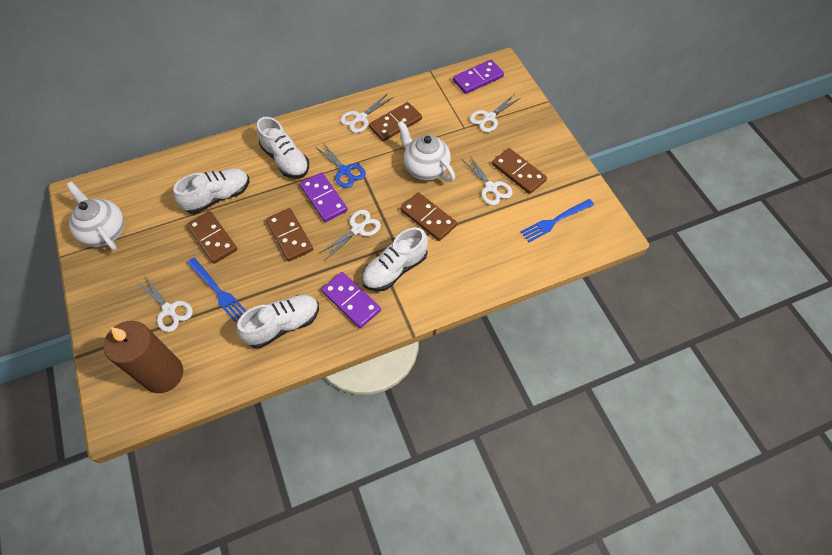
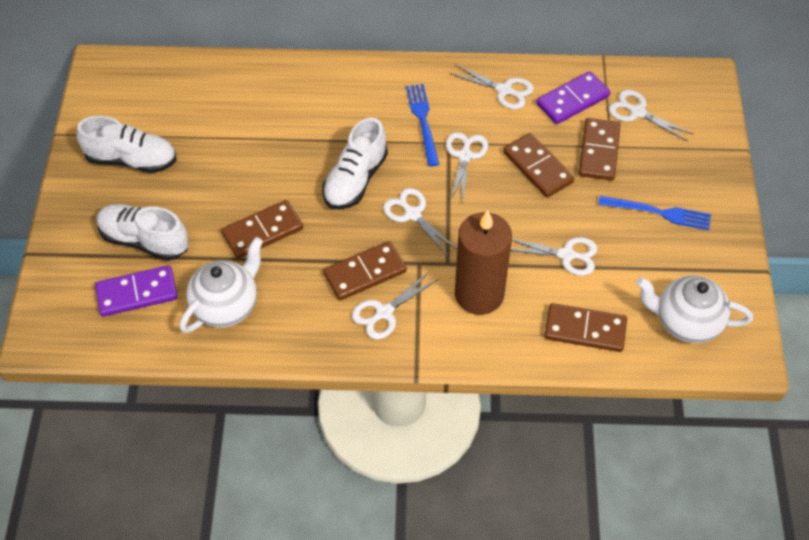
blue scissors: [315,143,366,188] = 1 -> none = 0
purple domino: [300,172,348,222] [321,272,381,328] [453,60,504,94] = 3 -> [95,265,178,317] [536,71,610,124] = 2
white scissors: [138,276,193,332] [318,210,381,260] [340,93,394,133] [463,156,513,205] [470,95,521,132] = 5 -> [352,271,439,339] [383,188,458,257] [446,132,488,202] [450,65,534,109] [510,237,598,276] [609,90,694,142] = 6
white shoe: [173,168,249,214] [237,295,319,348] [257,117,309,179] [362,227,428,291] = 4 -> [76,116,176,173] [97,204,189,261] [322,118,388,209] = 3

